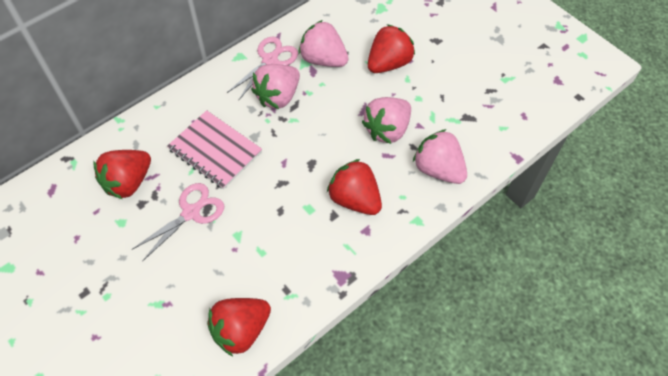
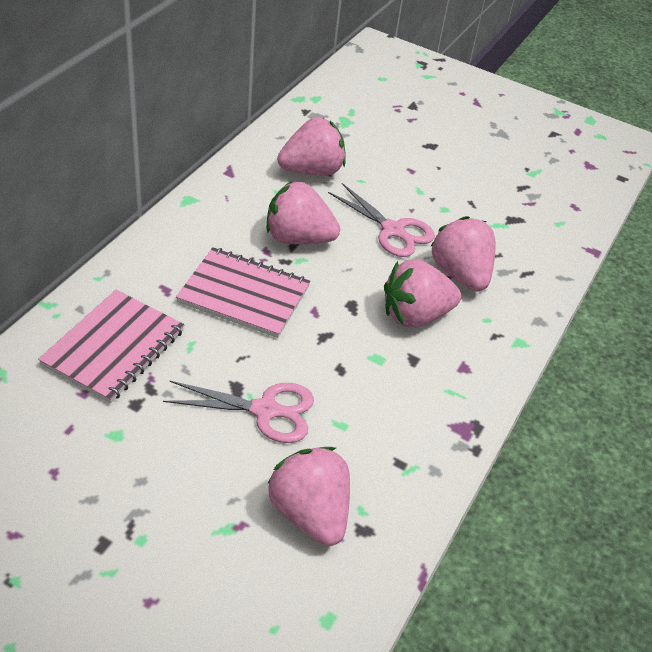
pink notebook: [167,110,262,189] = 1 -> [38,290,184,403] [176,247,311,338] = 2
pink strawberry: [251,64,300,109] [299,20,349,67] [362,97,411,144] [413,129,467,184] = 4 -> [267,181,340,244] [267,447,350,546] [277,117,346,176] [384,259,461,328] [430,216,496,291] = 5
red strawberry: [94,150,151,199] [207,298,271,357] [327,159,382,215] [368,24,415,73] = 4 -> none = 0

